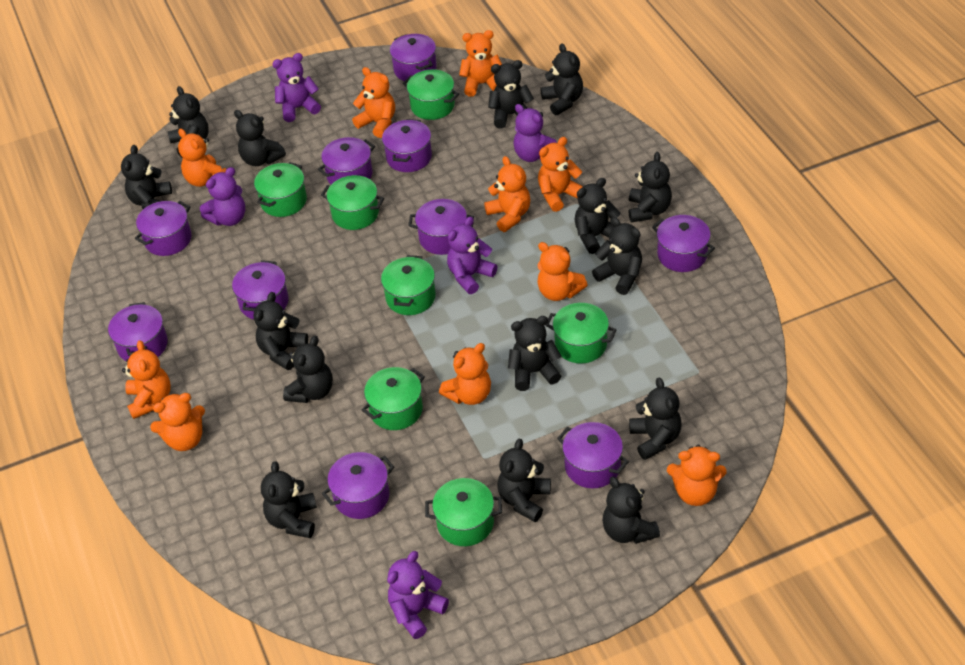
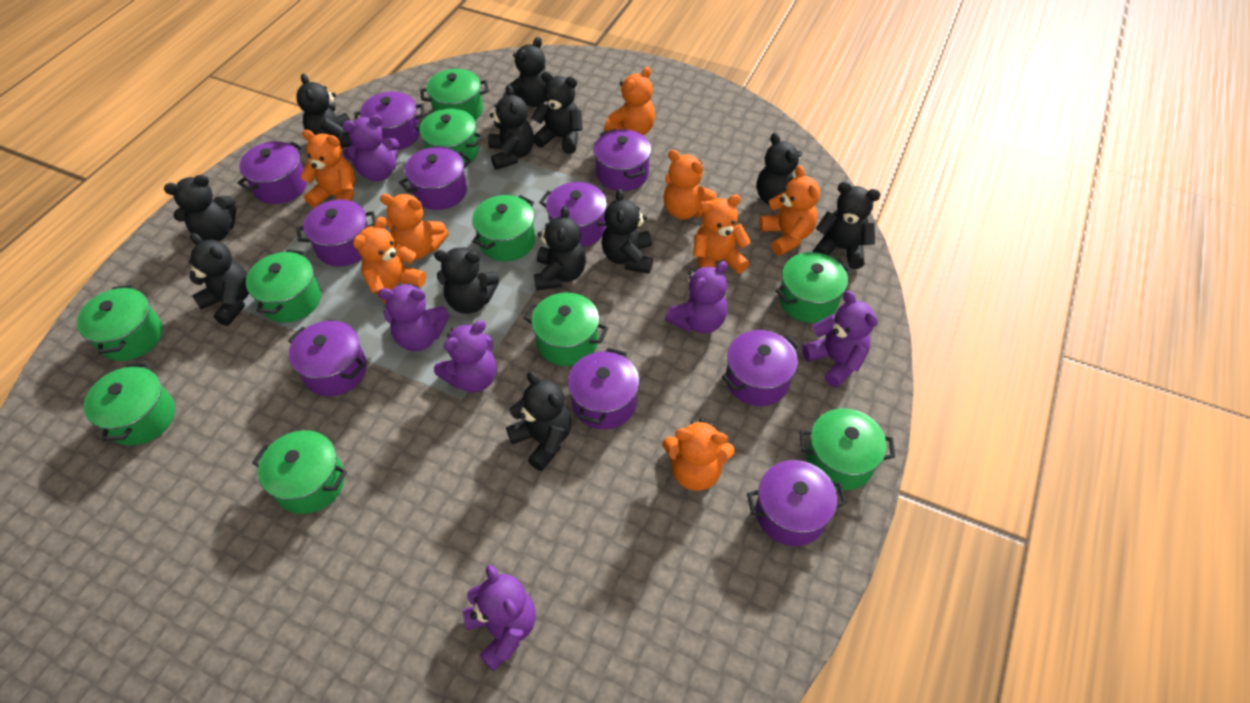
black teddy bear: [121,145,172,209] [168,86,209,158] [234,110,286,166] [254,292,308,370] [261,461,317,538] [283,335,333,403] [488,60,534,128] [497,439,551,522] [508,316,562,391] [540,43,583,116] [575,178,621,254] [592,217,642,295] [602,477,660,544] [628,152,672,222] [629,377,682,460] = 15 -> [164,175,236,241] [189,233,249,326] [296,73,353,148] [434,247,499,314] [488,85,534,170] [503,37,546,107] [506,371,572,471] [532,72,583,154] [534,206,586,291] [601,189,653,274] [757,133,802,205] [813,182,881,269] = 12
green pot: [254,162,307,217] [321,175,384,230] [362,367,425,430] [381,255,436,315] [403,69,459,120] [425,478,502,546] [545,303,617,363] = 7 -> [77,285,163,361] [84,363,175,446] [246,249,321,323] [252,430,347,514] [414,109,483,163] [420,69,489,120] [472,195,535,262] [524,292,608,366] [775,252,852,323] [800,408,895,490] = 10
orange teddy bear: [122,340,171,419] [150,393,205,451] [178,128,226,187] [352,67,395,138] [439,343,491,405] [459,30,502,97] [484,156,531,232] [537,242,588,301] [538,137,583,212] [667,445,727,506] = 10 -> [300,130,355,207] [353,216,426,304] [380,194,449,260] [604,67,655,135] [662,418,735,491] [663,150,717,220] [693,194,751,273] [759,165,820,256] = 8
purple teddy bear: [200,167,245,226] [272,53,321,122] [387,551,449,639] [447,216,497,294] [514,104,557,162] = 5 -> [342,115,399,181] [378,283,449,351] [434,320,497,392] [463,565,536,671] [665,261,728,333] [802,291,878,388] = 6

